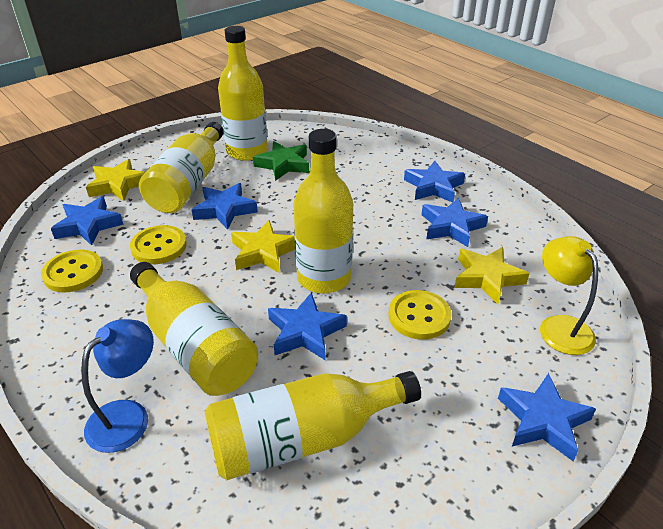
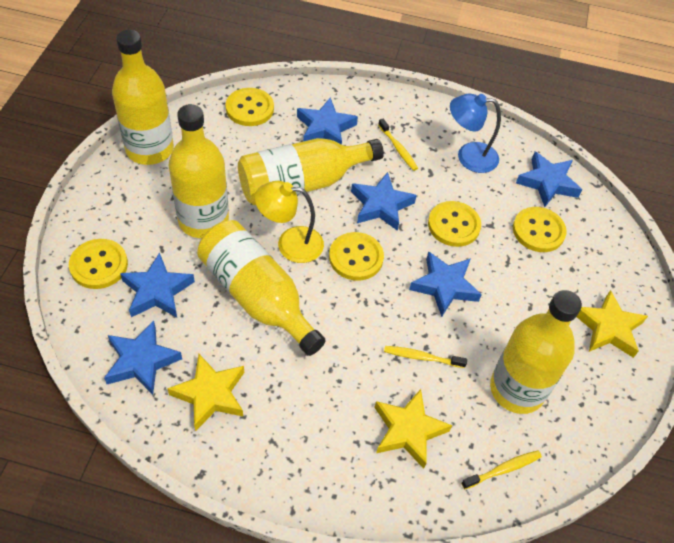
green star: [253,141,309,181] = 1 -> none = 0
yellow button: [41,250,103,293] [130,225,187,264] [389,290,452,340] = 3 -> [69,239,128,289] [225,88,274,126] [329,232,384,281] [428,201,481,247] [513,207,567,252] = 5
yellow toothbrush: none = 0 -> [378,119,418,171] [384,346,467,368] [461,450,542,489] = 3

